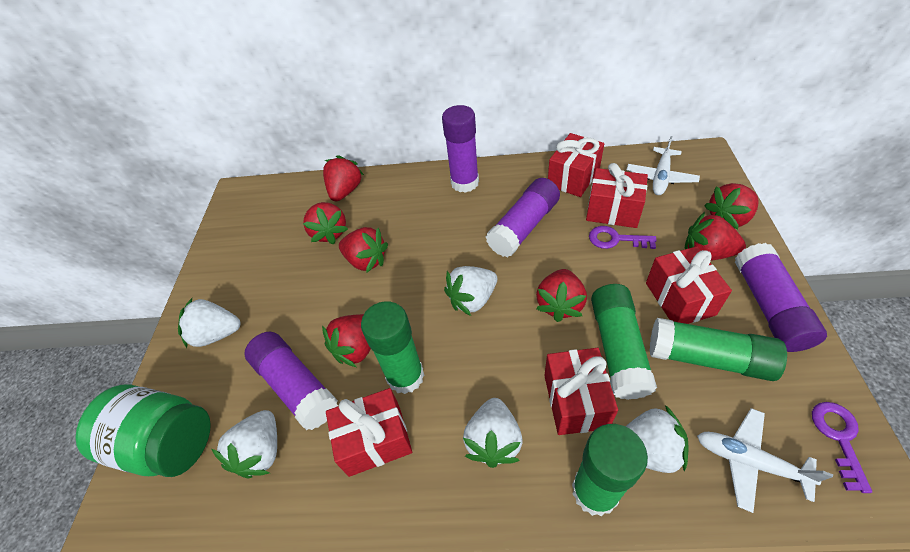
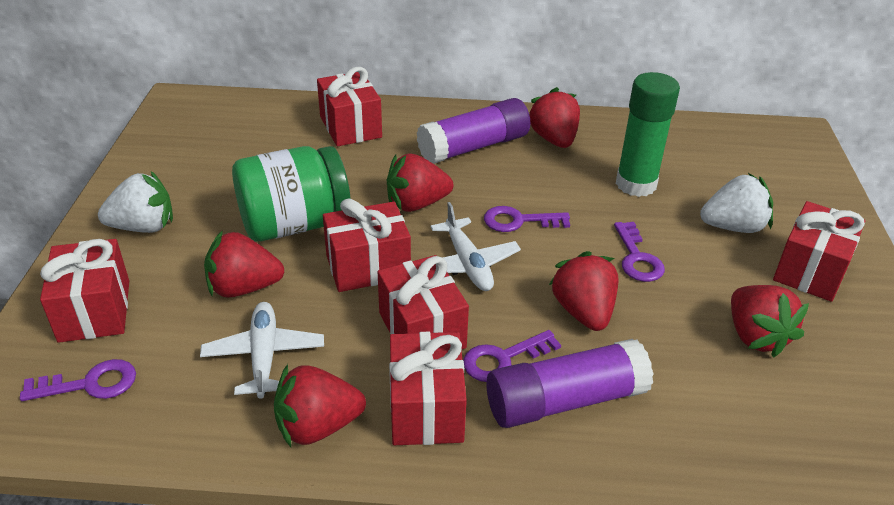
green glue stick: [361,301,424,394] [572,424,648,517] [591,284,657,400] [650,318,787,381] = 4 -> [616,72,680,197] = 1
purple glue stick: [245,332,338,430] [442,105,479,193] [486,178,560,257] [735,243,827,352] = 4 -> [417,98,531,164] [486,339,654,428] = 2
purple key: [589,226,657,249] [812,402,872,493] = 2 -> [20,359,136,401] [463,330,561,382] [484,206,570,232] [614,222,665,282] = 4
red gift: [326,388,412,477] [544,348,618,435] [548,133,604,197] [586,163,648,228] [646,246,732,324] = 5 -> [40,239,129,343] [317,67,382,146] [323,198,411,292] [378,255,469,350] [389,332,467,445] [773,201,865,302] = 6
red strawberry: [303,202,348,244] [322,314,371,367] [323,155,364,202] [339,227,388,272] [536,269,587,322] [685,212,746,261] [704,183,759,229] = 7 -> [204,230,284,298] [274,364,366,447] [387,153,453,212] [529,87,580,148] [549,251,619,331] [731,285,809,357] = 6
white strawberry: [178,298,240,348] [212,410,277,479] [444,266,497,316] [463,398,523,468] [625,405,688,473] = 5 -> [98,171,173,233] [700,173,773,233] = 2

